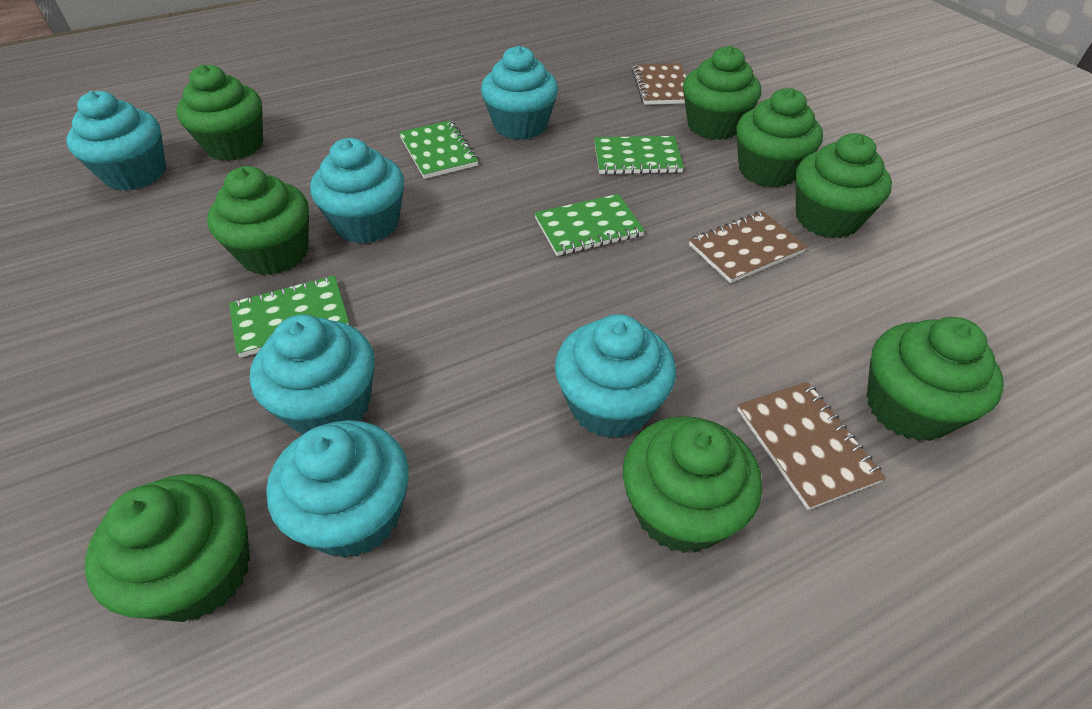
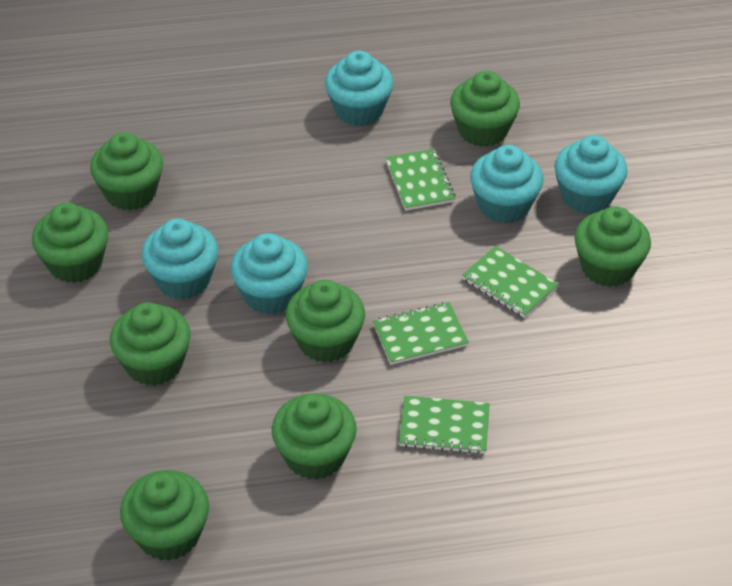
brown notebook: [632,63,686,105] [689,211,807,283] [737,382,886,510] = 3 -> none = 0
turquoise cupcake: [67,91,166,191] [250,315,375,435] [266,420,408,558] [310,138,404,244] [481,46,558,140] [555,314,676,438] = 6 -> [141,219,218,299] [230,233,308,315] [325,51,393,126] [470,145,543,224] [554,135,628,214] = 5

